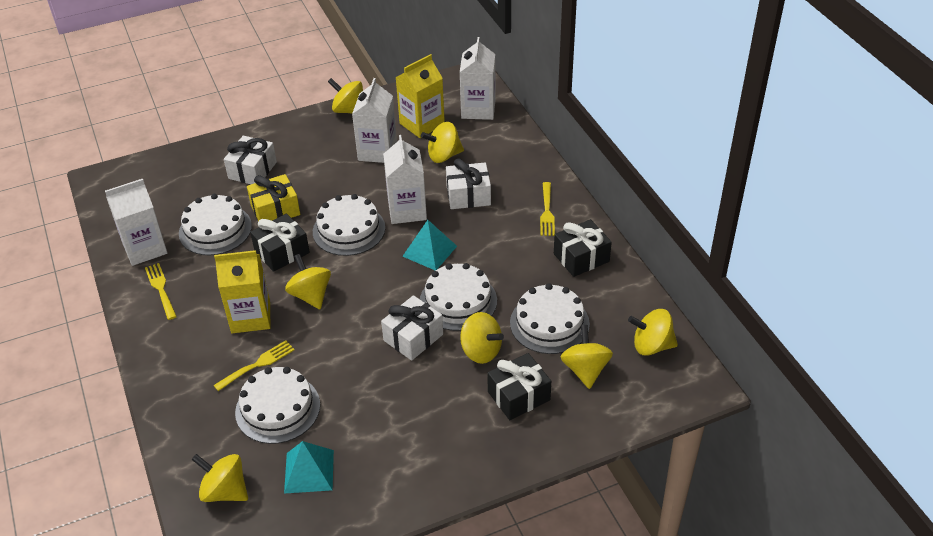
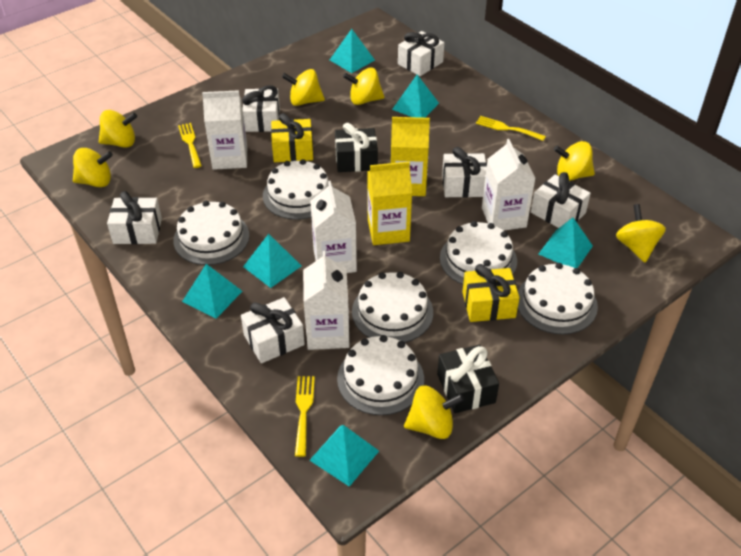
black gift: [250,214,310,272] [487,353,551,420] [554,219,612,277] = 3 -> [335,123,378,172] [437,345,499,413] = 2
turquoise pyramid: [284,441,334,494] [402,220,457,271] = 2 -> [182,264,243,319] [243,234,301,288] [309,425,379,487] [330,29,375,73] [392,75,439,118] [539,218,593,268] = 6
white cake: [179,194,252,255] [235,367,320,444] [313,194,385,256] [420,263,497,331] [510,283,590,354] = 5 -> [173,201,249,265] [263,159,333,220] [337,335,424,415] [352,272,433,343] [440,221,517,284] [518,263,598,334] = 6
white gift: [224,136,277,184] [381,295,443,361] [446,159,491,209] = 3 -> [107,191,162,244] [241,297,305,363] [242,85,280,132] [398,31,444,76] [442,147,487,198] [531,172,591,228] = 6
yellow gift: [247,174,300,221] = 1 -> [271,113,313,162] [462,264,520,322] = 2

